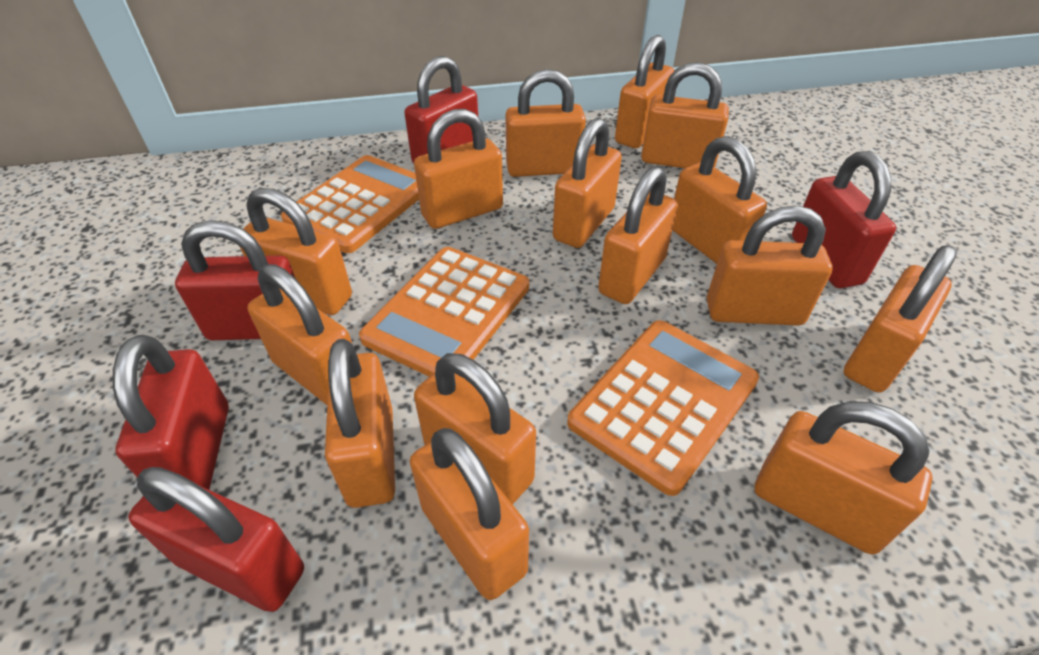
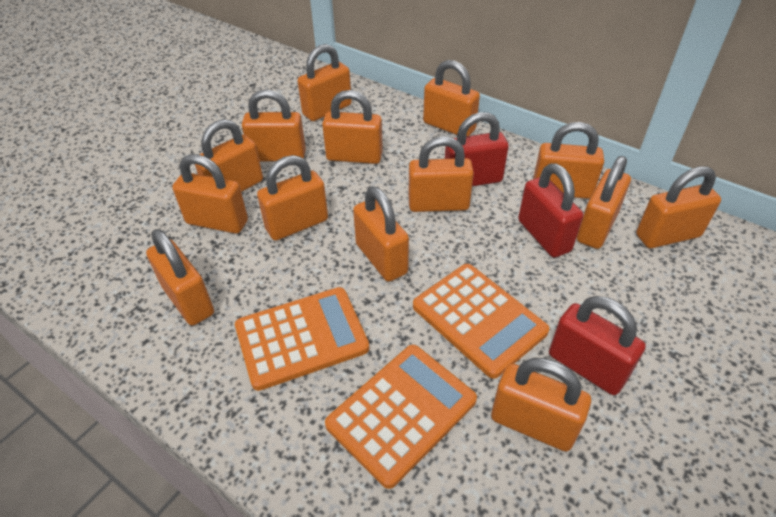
orange padlock: [240,188,352,315] [247,264,352,405] [325,339,395,508] [410,428,529,600] [414,109,503,229] [414,353,536,505] [505,69,586,177] [553,118,622,248] [598,166,678,304] [615,35,674,148] [641,62,729,168] [672,136,767,264] [707,206,833,325] [754,401,933,555] [843,245,957,393] = 15 -> [146,229,214,326] [172,154,248,234] [195,119,263,192] [242,89,306,161] [257,155,328,241] [298,44,352,121] [322,90,383,164] [353,187,409,282] [408,136,474,212] [423,60,480,136] [491,358,591,452] [533,122,604,199] [577,156,631,249] [636,166,721,248] = 14
red padlock: [113,335,229,490] [128,467,304,612] [175,220,296,340] [404,56,478,163] [792,151,896,288] = 5 -> [445,112,509,186] [518,163,583,258] [549,296,646,395] = 3

